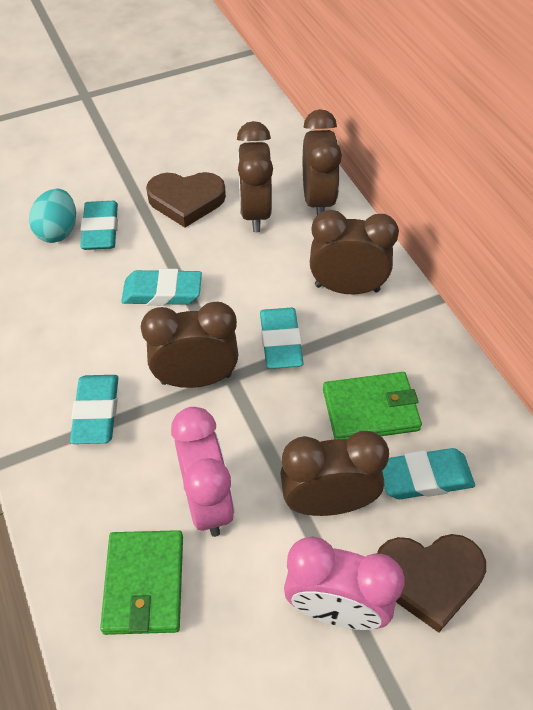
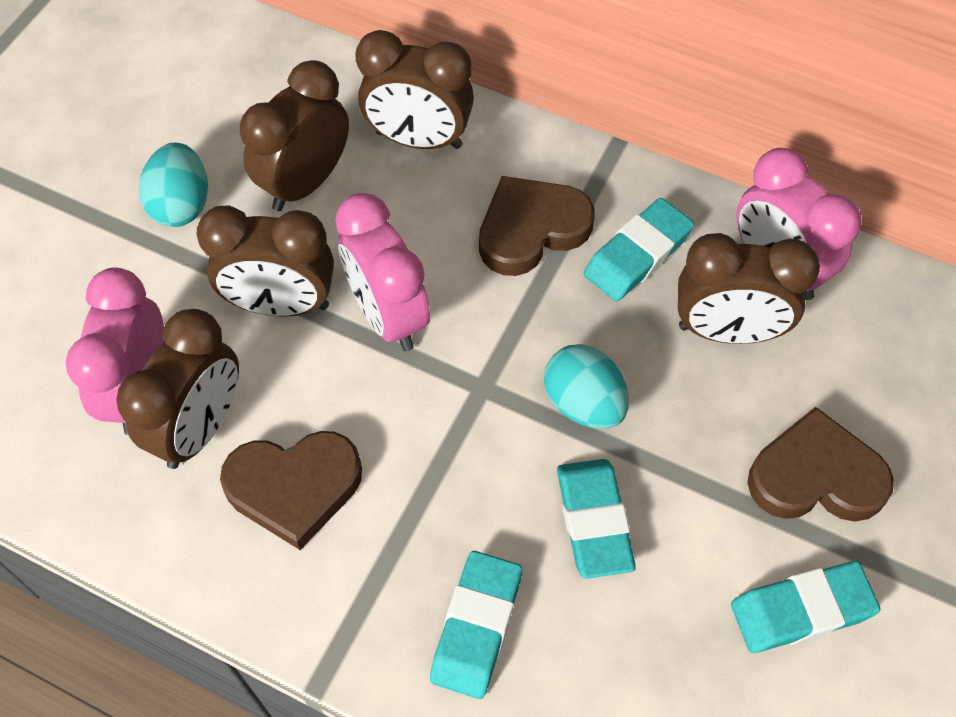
brown heart: [146,172,226,227] [377,534,486,633] = 2 -> [220,431,362,550] [479,176,594,276] [748,407,894,522] = 3
green wallet: [100,530,183,635] [323,372,422,439] = 2 -> none = 0
pink clock: [171,407,235,537] [284,536,405,630] = 2 -> [65,267,164,435] [335,193,430,351] [736,148,861,300] = 3
turquoise egg: [29,189,76,243] = 1 -> [139,143,208,227] [544,344,629,429] = 2
turquoise eraser: [70,375,118,444] [80,201,118,250] [121,269,202,306] [260,308,304,369] [382,448,475,499] = 5 -> [430,551,522,699] [557,459,636,579] [584,198,694,301] [731,561,880,653] = 4

